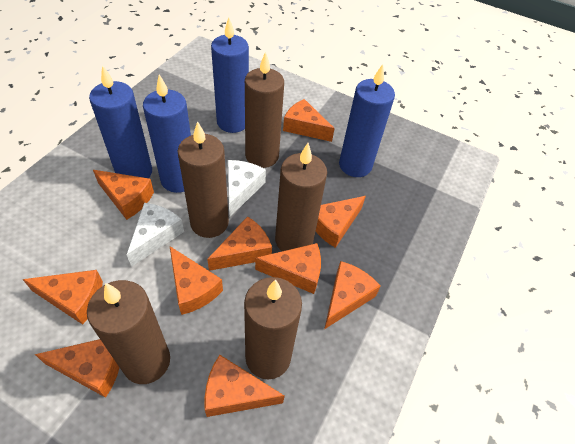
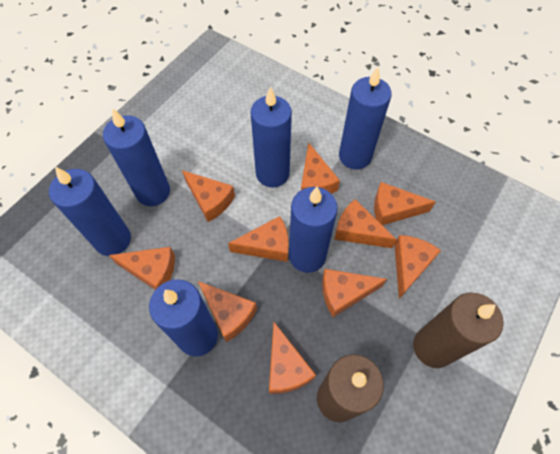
blue candle: [89,65,152,178] [143,75,191,193] [211,17,249,133] [339,64,395,177] = 4 -> [49,166,131,256] [103,108,170,206] [149,279,218,357] [250,87,292,187] [289,187,338,273] [339,67,392,170] = 6
brown candle: [87,280,170,384] [178,121,229,238] [244,277,302,379] [245,52,284,168] [275,143,327,251] = 5 -> [317,354,384,422] [413,293,504,368] = 2
white cheese: [127,203,184,267] [227,160,266,217] = 2 -> none = 0

